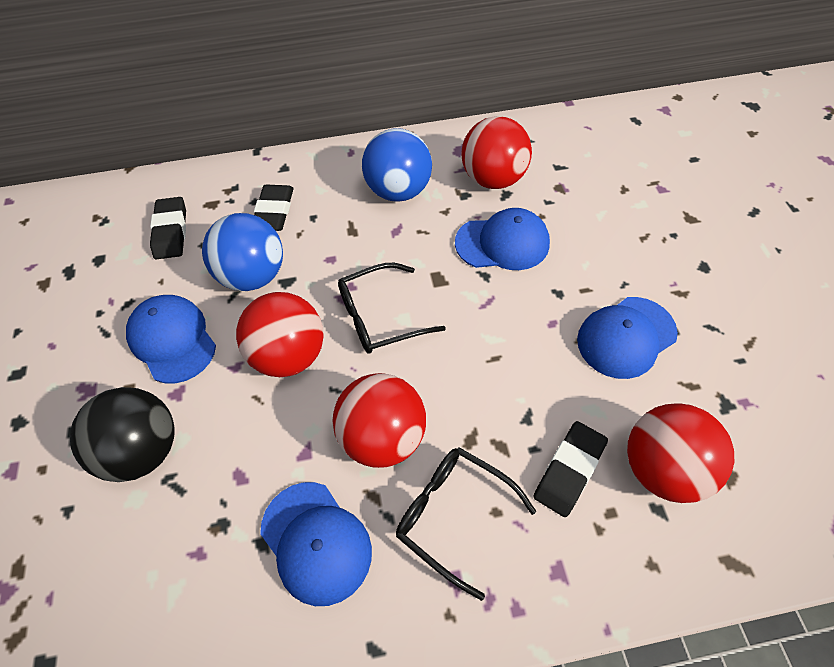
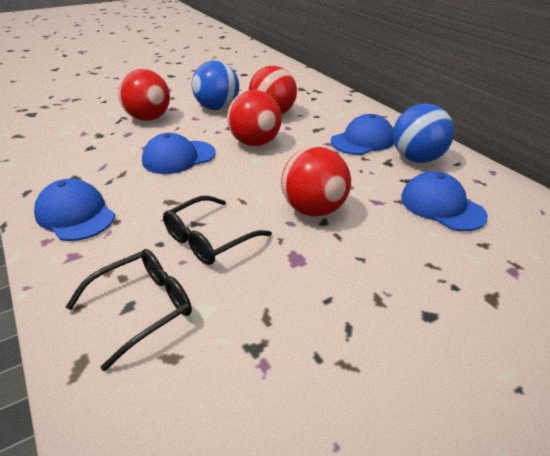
black ball: [70,387,175,482] = 1 -> none = 0
black eraser: [150,197,186,259] [254,185,294,231] [533,421,608,517] = 3 -> none = 0

